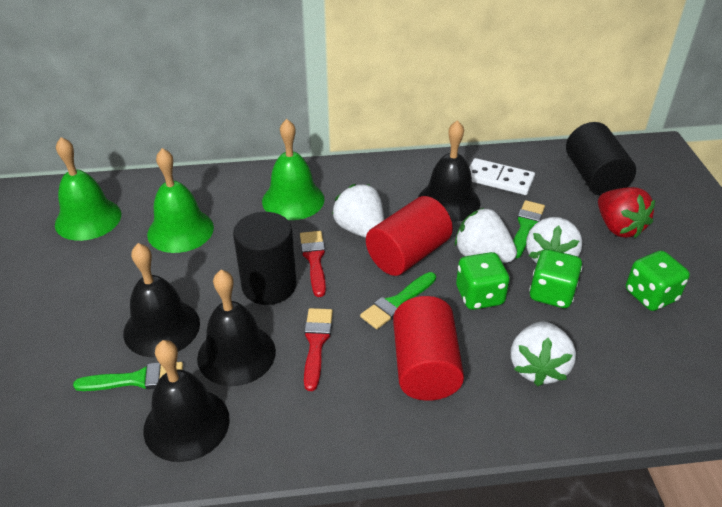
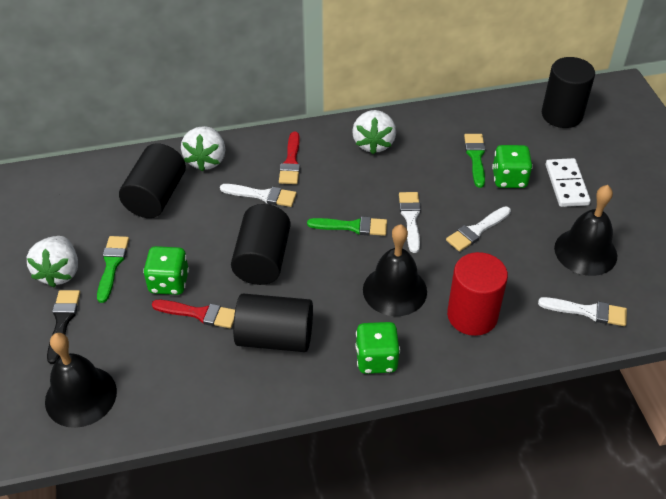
black bell: [123,243,200,357] [143,340,230,462] [197,270,276,386] [418,120,480,222] = 4 -> [45,333,117,428] [363,224,427,316] [554,185,617,276] = 3
black brush: none = 0 -> [47,290,80,364] = 1
black cylinder: [233,212,297,305] [566,122,636,196] = 2 -> [119,143,186,218] [231,204,291,285] [233,293,313,352] [542,57,595,128] = 4
green bell: [55,137,121,241] [147,148,214,253] [262,119,324,220] = 3 -> none = 0
red cylinder: [366,196,453,276] [393,296,464,401] = 2 -> [447,252,508,336] = 1
red strawberry: [598,187,655,238] = 1 -> none = 0
white brush: none = 0 -> [220,184,297,207] [399,192,421,253] [446,206,511,252] [538,297,627,326] = 4
white strawberry: [332,184,384,238] [455,208,517,263] [511,321,576,387] [526,217,582,263] = 4 -> [27,236,78,288] [181,126,225,172] [352,110,396,154] = 3

